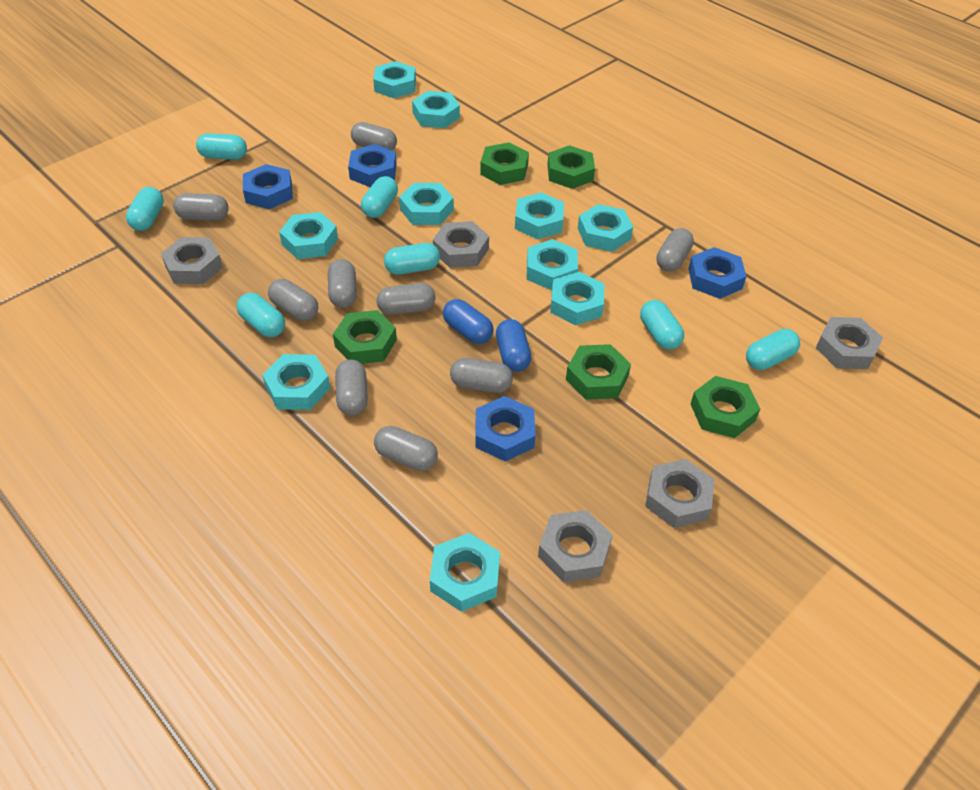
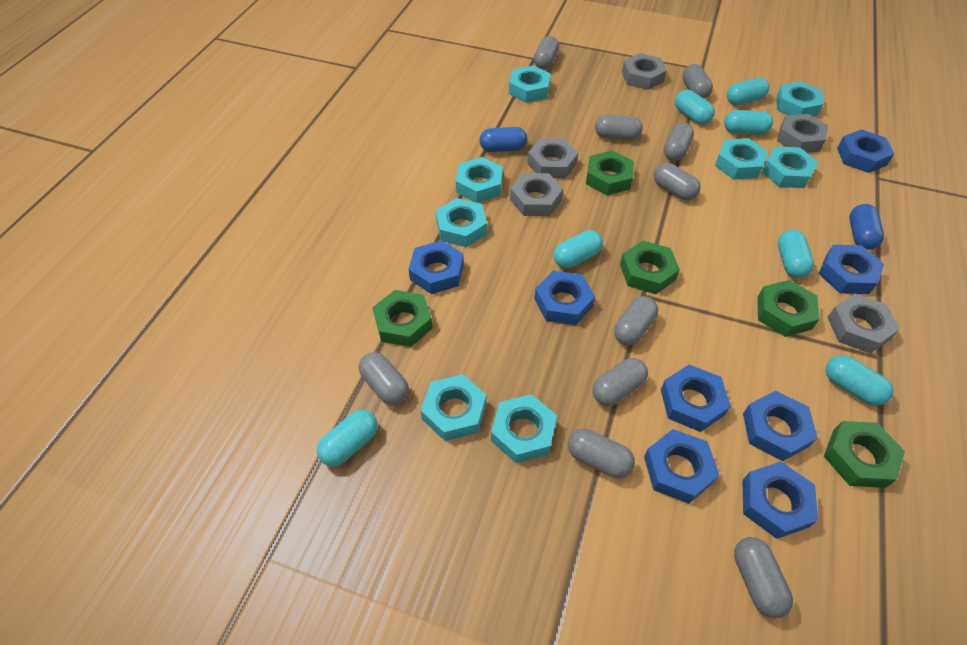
blue nut: [243,164,293,209] [348,144,397,187] [476,396,536,462] [688,247,747,299] = 4 -> [408,240,464,294] [534,271,595,325] [644,429,719,504] [661,365,731,432] [743,391,818,461] [743,462,818,539] [819,245,884,294] [837,129,894,173] = 8
grey capsule: [173,193,229,221] [268,279,318,321] [328,259,357,308] [335,359,368,416] [351,122,397,150] [374,426,438,471] [377,283,435,315] [450,358,513,393] [656,228,694,272] = 9 -> [359,352,409,405] [534,36,559,69] [568,429,635,478] [592,358,648,406] [595,115,643,140] [614,296,658,345] [654,163,701,200] [664,123,694,161] [682,64,713,99] [734,537,793,618] = 10
turquoise nut: [263,354,330,410] [279,212,338,259] [373,61,416,98] [399,183,454,225] [412,91,460,128] [430,533,500,612] [515,192,564,240] [527,239,578,290] [550,272,605,325] [578,204,633,252] = 10 -> [421,374,486,441] [436,198,487,247] [456,157,503,203] [491,394,557,463] [509,65,551,103] [715,138,768,179] [762,146,818,188] [776,81,824,117] = 8

